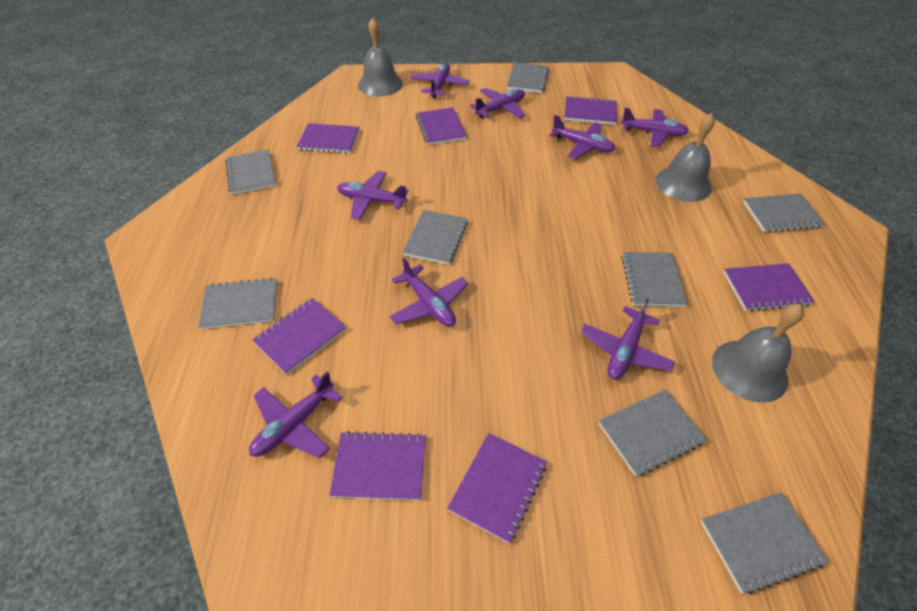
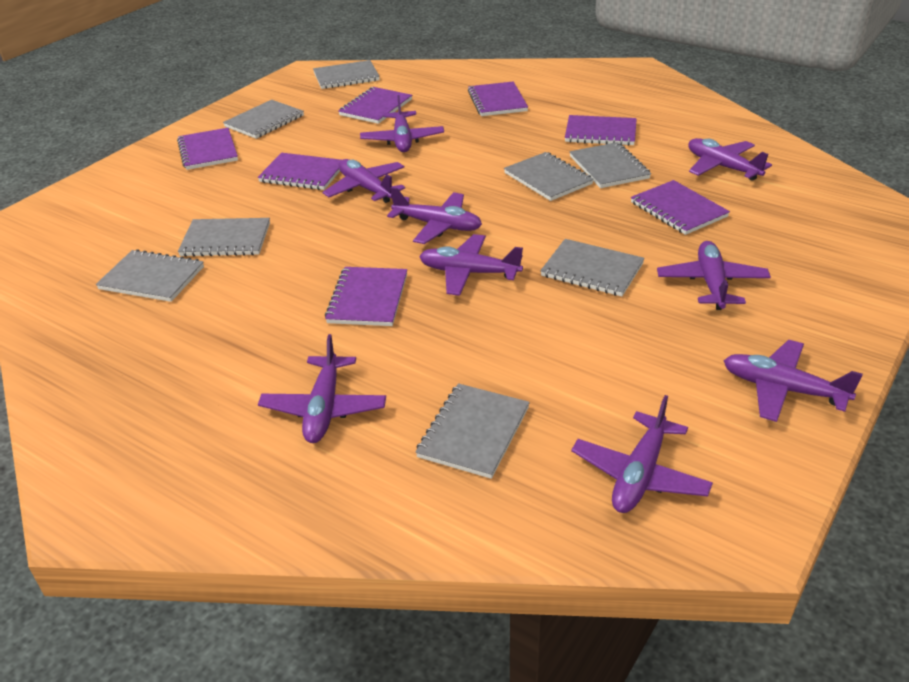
grey bell: [358,18,403,97] [656,113,715,202] [712,304,804,403] = 3 -> none = 0
purple plane: [249,371,343,458] [337,171,409,220] [390,257,468,327] [411,63,470,98] [470,88,525,119] [549,115,615,159] [581,298,675,380] [621,108,688,147] = 8 -> [258,334,386,443] [322,159,405,203] [360,95,444,152] [387,187,482,244] [419,234,523,296] [571,395,713,513] [657,241,771,310] [688,138,772,181] [723,340,863,422] = 9

